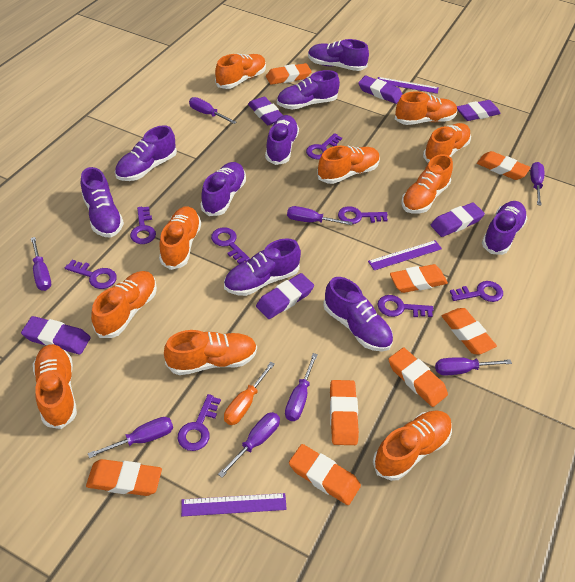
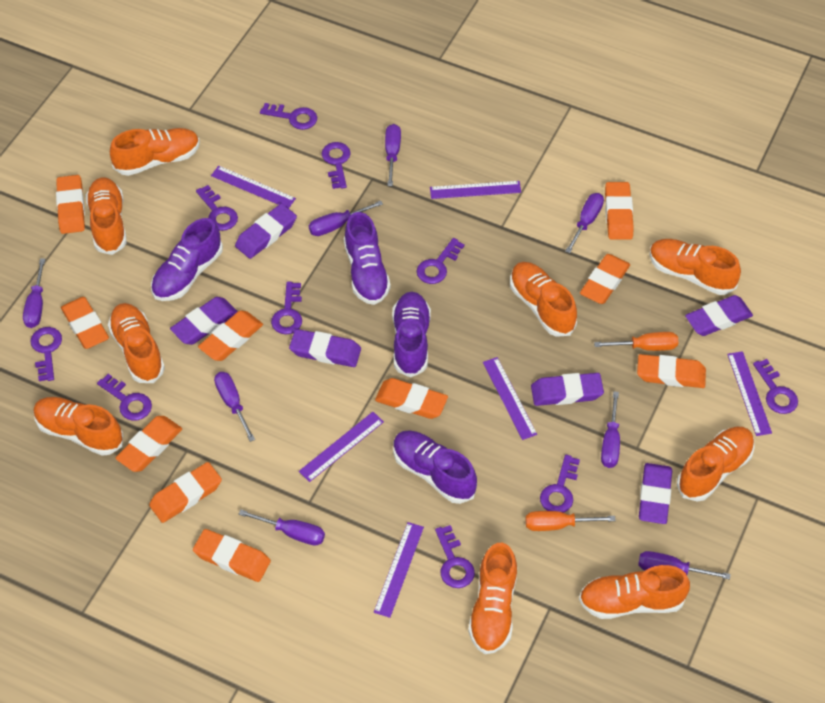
orange eraser: [86,459,162,496] [266,63,312,85] [289,444,361,505] [330,380,359,445] [388,348,448,407] [390,264,448,293] [442,308,497,354] [477,151,531,180] = 8 -> [56,175,85,234] [61,297,109,349] [115,416,182,472] [149,462,222,523] [193,529,271,582] [198,310,263,361] [375,378,448,419] [580,254,630,304] [605,182,634,240] [637,354,706,388] = 10
orange screwdriver: [224,362,275,425] = 1 -> [526,511,616,531] [594,332,678,351] = 2
orange shoe: [33,344,77,429] [91,271,157,338] [159,206,201,270] [164,330,257,375] [215,53,266,89] [317,146,380,184] [373,410,452,481] [395,91,457,125] [401,154,453,213] [423,123,471,163] = 10 -> [33,397,123,456] [86,177,127,255] [108,303,165,383] [110,128,200,176] [468,543,517,654] [510,262,577,337] [579,565,690,619] [649,239,741,295] [677,427,755,501] = 9
purple key: [65,260,117,289] [130,207,156,244] [178,394,221,451] [211,227,250,264] [306,133,342,160] [338,206,388,224] [377,295,434,317] [450,281,503,302] = 8 -> [30,327,62,381] [97,374,152,421] [196,185,238,231] [260,103,317,130] [271,282,302,334] [322,142,351,189] [417,238,465,284] [435,525,475,588] [540,455,580,513] [753,359,798,414] = 10
purple ruler: [181,493,287,516] [368,240,442,270] [378,77,439,94] = 3 -> [211,166,296,209] [299,412,384,482] [374,522,424,618] [430,181,521,199] [483,357,537,440] [727,351,772,436] = 6
purple shoe: [81,167,124,238] [115,125,177,181] [200,162,246,216] [224,238,301,296] [265,115,299,165] [277,70,340,110] [308,39,369,71] [323,277,393,352] [482,201,527,255] = 9 -> [151,218,223,301] [344,212,391,305] [392,292,431,378] [393,430,477,504] = 4

